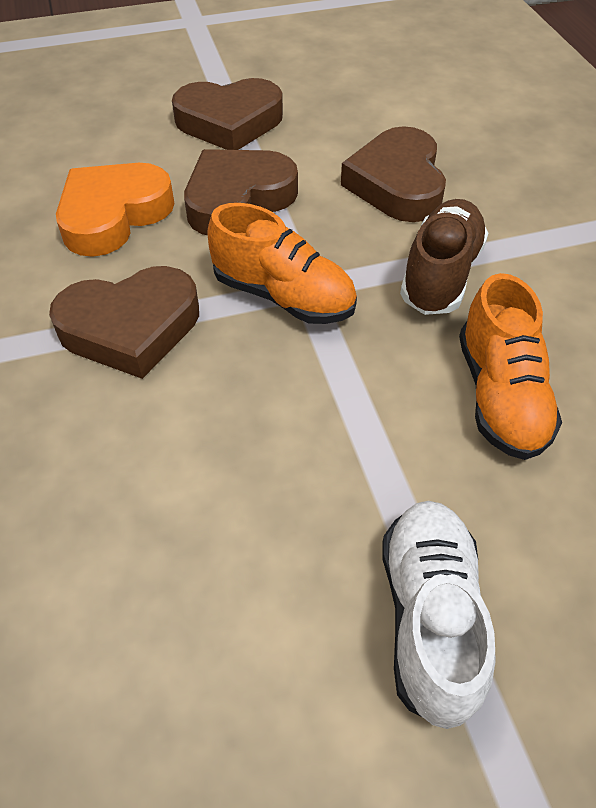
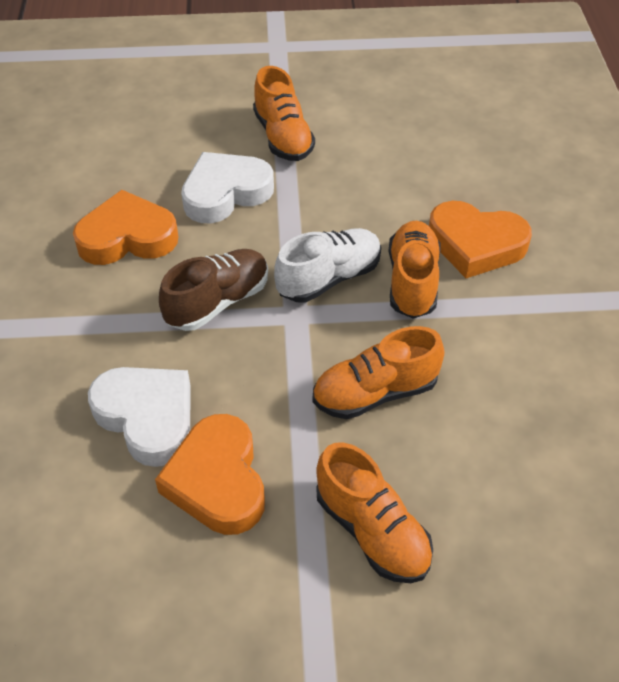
brown heart: [49,266,199,379] [172,78,283,150] [184,149,298,236] [341,126,446,222] = 4 -> none = 0
orange heart: [56,163,175,257] = 1 -> [73,190,179,265] [155,414,265,535] [429,201,532,278] = 3
orange shoe: [207,203,357,324] [459,273,562,460] = 2 -> [253,66,315,161] [313,326,445,419] [316,442,433,583] [388,221,441,319] = 4
white heart: none = 0 -> [88,367,190,467] [181,152,274,223] = 2

